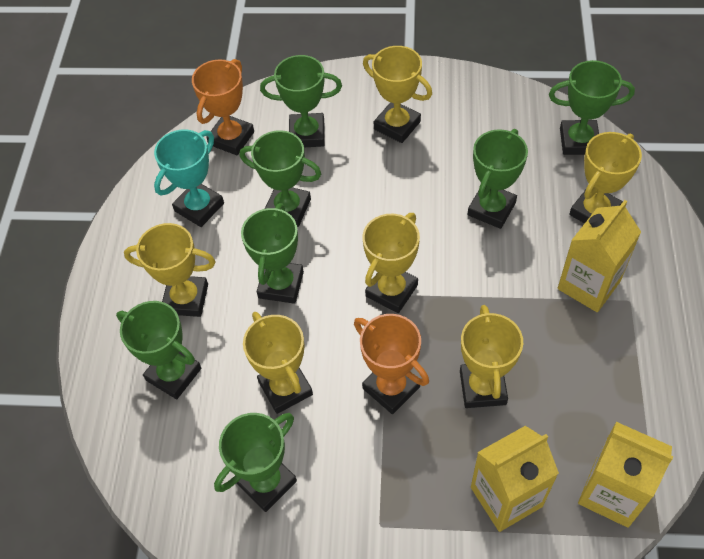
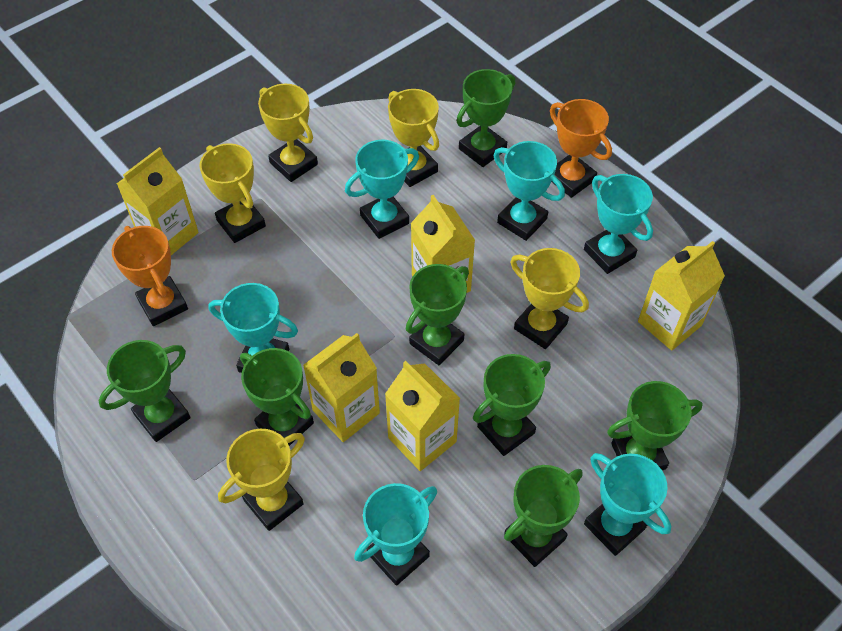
turquoise trophy: [154,129,224,227] = 1 -> [208,283,298,373] [345,140,419,239] [354,483,437,586] [494,141,565,241] [584,174,653,274] [584,453,671,556] = 6
yellow carton: [471,426,559,532] [558,200,641,312] [578,422,674,528] = 3 -> [117,147,199,255] [303,333,380,442] [385,361,460,471] [411,195,475,293] [638,241,725,351] = 5
yellow trophy: [124,223,216,317] [243,312,313,414] [363,46,432,143] [363,213,420,313] [460,305,523,408] [569,132,642,223] = 6 -> [199,143,266,243] [218,429,305,531] [258,84,318,182] [388,89,439,187] [510,248,589,349] = 5

